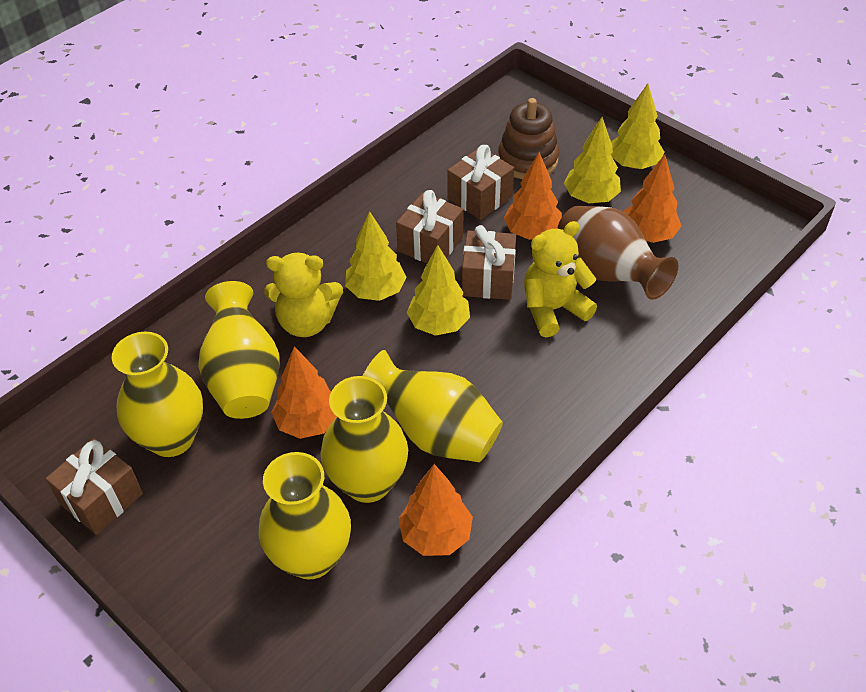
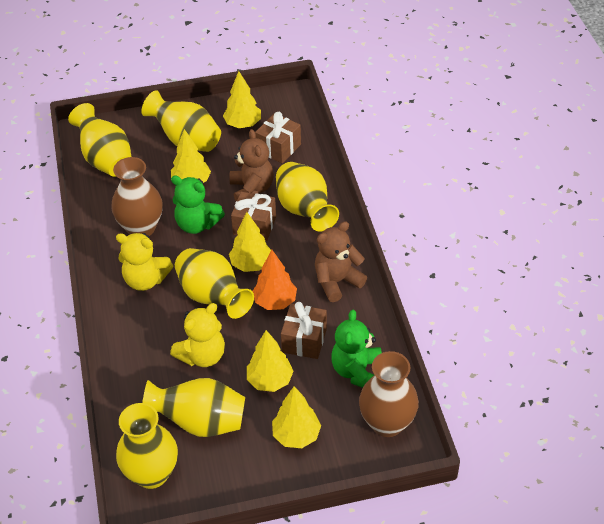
brown gift: [45,438,143,535] [396,190,463,263] [447,145,514,220] [462,225,516,300] = 4 -> [231,192,276,241] [255,112,301,163] [281,302,327,359] = 3
brown stacking toy: [498,98,559,179] = 1 -> none = 0
brown teddy bear: none = 0 -> [229,129,274,201] [315,221,367,302] = 2
brown vase: [557,206,678,300] = 1 -> [111,157,163,236] [359,351,419,437] = 2
green teddy bear: none = 0 -> [171,175,225,234] [331,310,382,388] = 2
orange tree: [271,346,337,439] [398,464,473,556] [504,152,562,240] [624,154,681,243] = 4 -> [253,250,297,310] = 1
yellow tree: [345,211,407,301] [407,245,470,336] [564,117,621,203] [611,83,665,169] = 4 -> [171,129,211,183] [223,71,261,128] [229,212,271,272] [247,330,294,392] [272,386,321,448] = 5
yellow vase: [112,332,203,457] [198,281,280,419] [258,452,351,579] [321,376,408,503] [363,350,503,462] = 5 -> [68,103,132,177] [116,403,178,489] [141,90,221,152] [142,378,245,437] [175,248,254,319] [276,162,339,232] = 6

